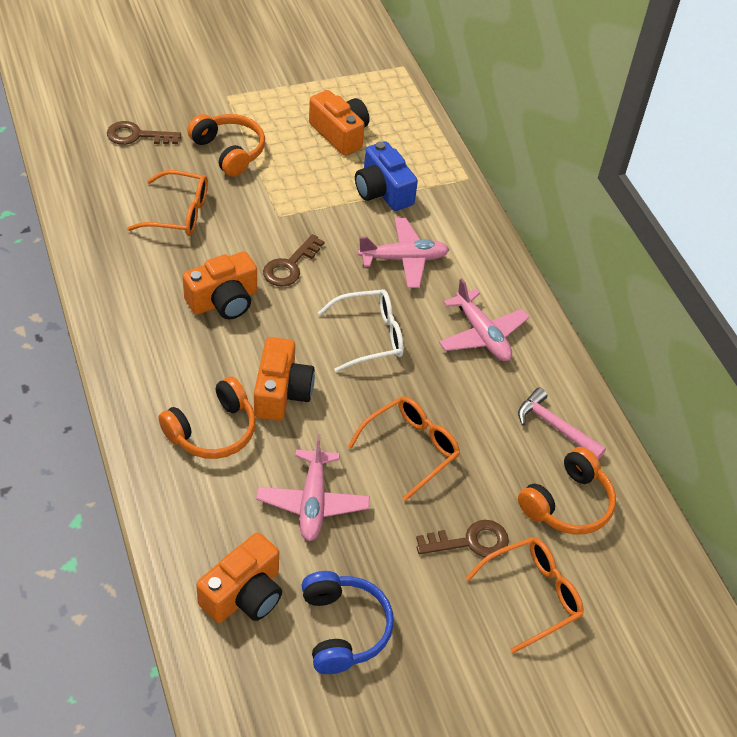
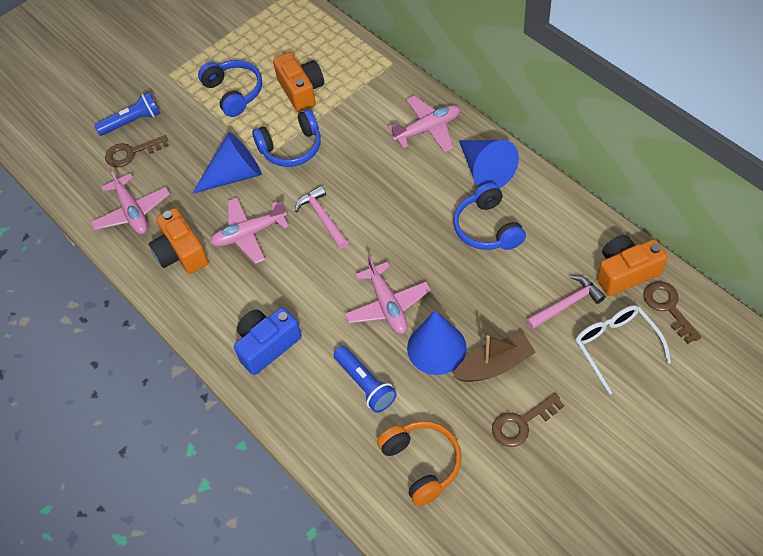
blue cone: none = 0 -> [192,132,262,194] [407,311,467,375] [459,140,519,188] = 3
blue flashlight: none = 0 -> [94,92,160,136] [334,346,397,413] = 2
blue headphones: [302,571,394,674] = 1 -> [198,60,262,117] [252,109,321,167] [453,183,526,250] = 3
brown boat: none = 0 -> [453,334,536,382] = 1
orange camera: [183,251,257,319] [196,532,282,623] [254,337,315,421] [309,90,370,156] = 4 -> [149,208,208,274] [273,52,324,112] [597,235,668,296] = 3
orange glasses: [127,170,208,236] [348,396,460,501] [466,537,584,653] = 3 -> none = 0
orange headphones: [159,376,256,459] [187,114,265,177] [518,447,616,535] = 3 -> [377,421,462,507] = 1
pink hammer: [518,387,606,460] = 1 -> [295,186,349,249] [526,275,606,330] = 2
pink plane: [256,434,370,541] [358,218,450,288] [439,278,529,361] = 3 -> [91,167,170,234] [210,197,289,264] [345,255,431,334] [388,96,460,153] = 4

